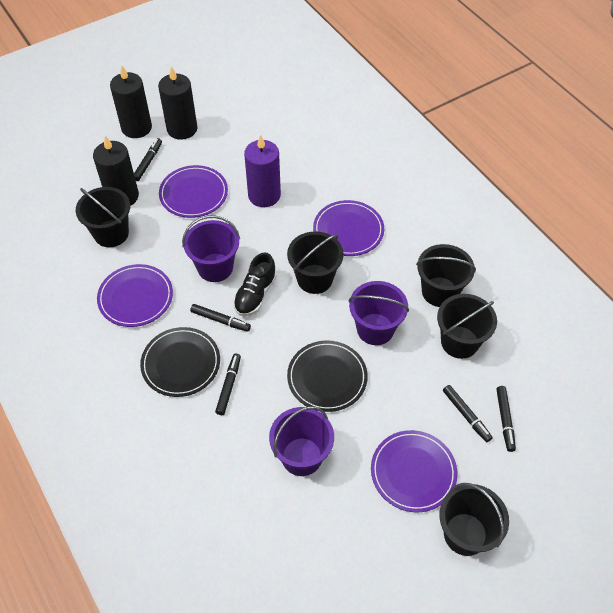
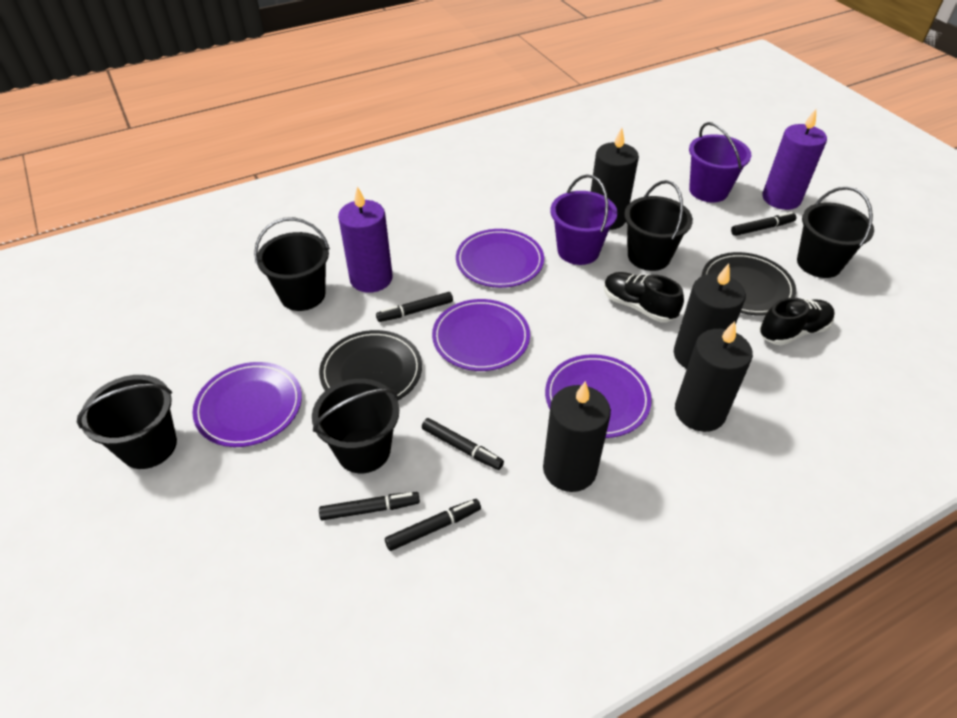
black candle: [93,136,139,206] [110,66,152,138] [158,66,198,140] = 3 -> [543,381,611,492] [591,128,639,230] [674,264,746,369] [675,321,753,432] = 4
black shoe: [233,252,277,316] = 1 -> [604,272,684,323] [759,297,835,346] = 2
purple bucket: [182,215,240,282] [269,406,334,476] [348,281,409,345] = 3 -> [550,174,618,265] [689,122,751,202] = 2
purple candle: [244,134,281,207] = 1 -> [338,186,393,293] [762,109,827,210] = 2

